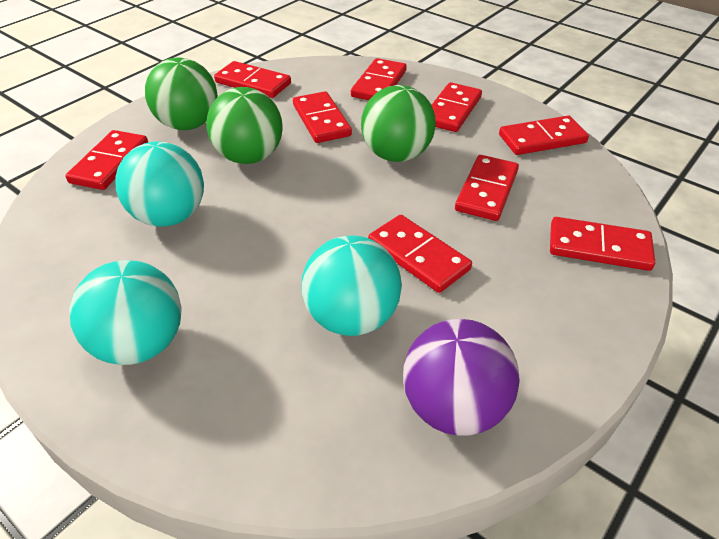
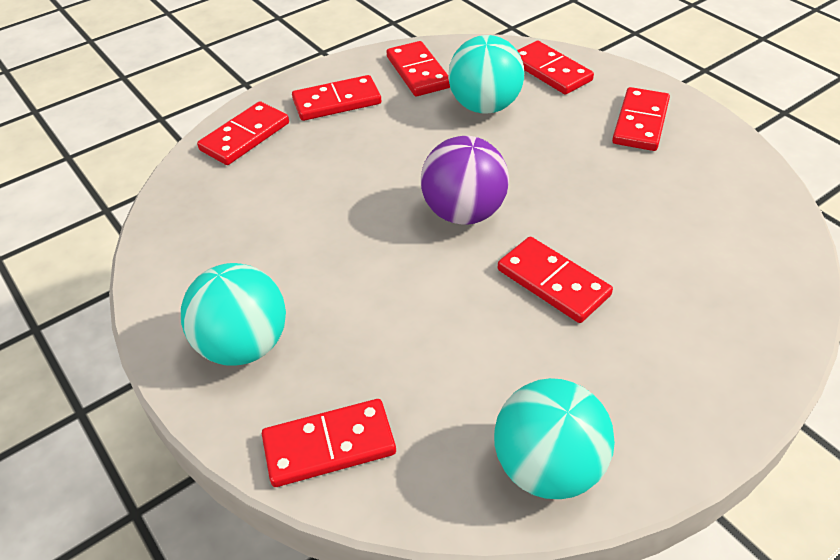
green ball: [145,58,218,130] [206,87,283,164] [361,85,436,162] = 3 -> none = 0
red domino: [65,130,148,190] [214,61,291,98] [293,91,352,143] [351,58,407,100] [368,215,472,293] [432,82,482,132] [455,155,519,221] [499,116,589,155] [550,217,655,271] = 9 -> [197,101,289,165] [262,399,396,487] [292,75,381,121] [387,41,450,96] [498,237,613,323] [517,41,594,95] [612,87,670,151] = 7

